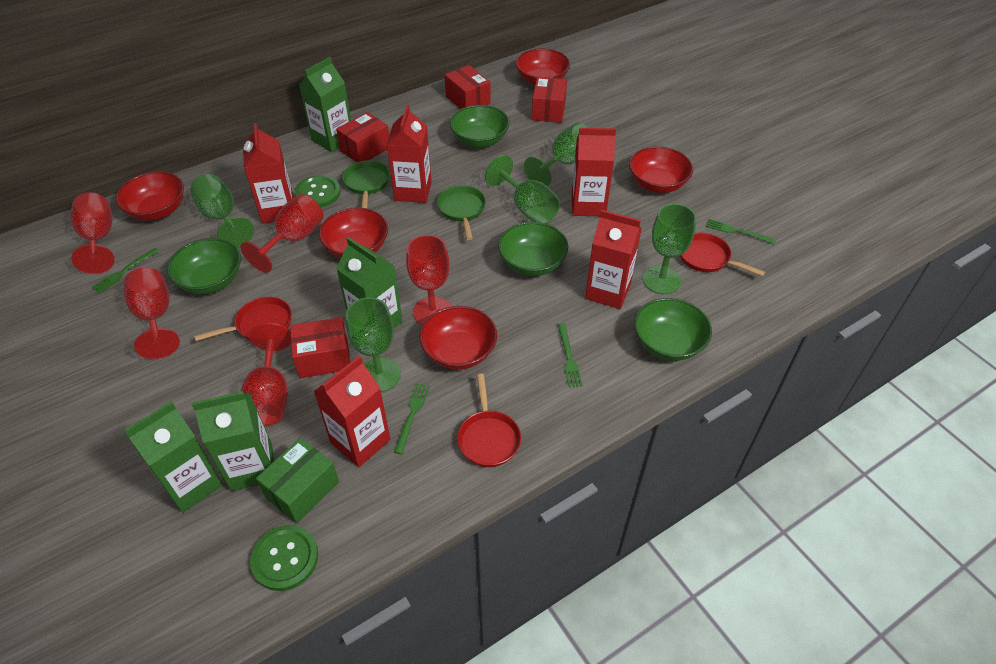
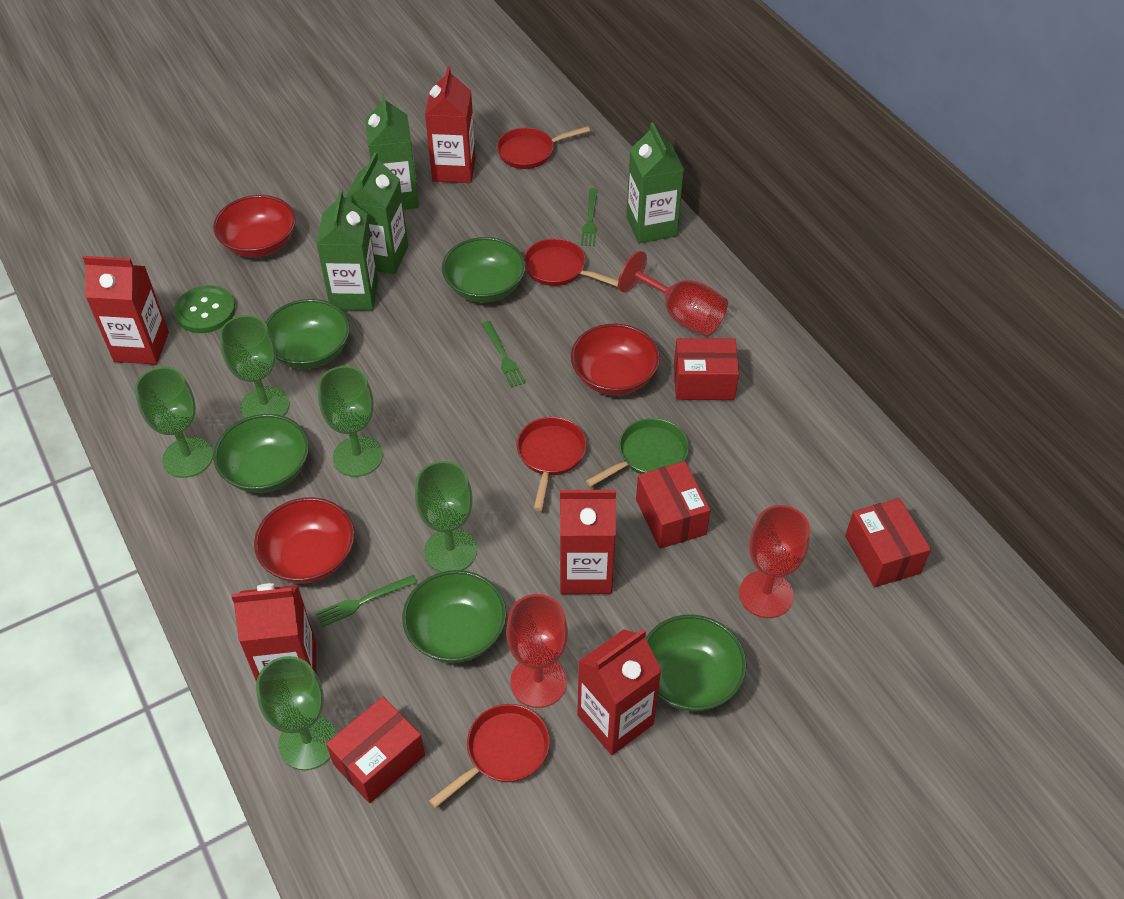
green bowl: [167,238,241,294] [450,105,510,147] [498,222,568,276] [634,298,712,361] = 4 -> [213,414,309,493] [265,299,350,369] [402,570,506,663] [442,237,526,303] [646,615,747,711] = 5
green box: [256,438,339,523] = 1 -> none = 0
green button: [250,525,318,591] [295,175,341,208] = 2 -> [174,285,236,333] = 1
green fork: [92,248,159,293] [394,383,430,454] [557,323,583,388] [706,219,776,244] = 4 -> [316,575,417,627] [482,321,526,388] [581,188,598,246] = 3
green pan: [342,161,390,208] [437,185,486,240] = 2 -> [586,418,689,487] = 1
red bowl: [115,171,184,221] [319,208,388,258] [419,306,497,370] [516,48,570,85] [629,146,693,193] = 5 -> [213,195,296,258] [254,497,355,584] [571,324,660,396] = 3
red goblet: [70,192,115,274] [124,268,180,359] [240,194,324,273] [241,323,291,426] [406,235,451,325] = 5 -> [506,594,568,708] [618,251,728,337] [739,505,810,618] = 3
red pan: [194,297,292,341] [457,374,521,467] [680,233,765,276] = 3 -> [429,704,550,808] [496,126,590,169] [517,417,587,511] [524,238,618,287] = 4

